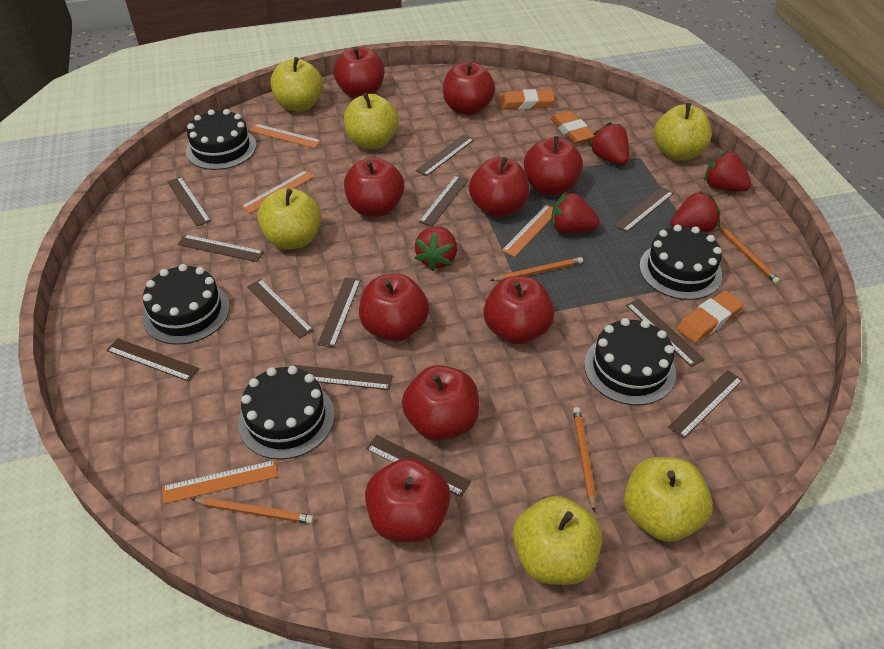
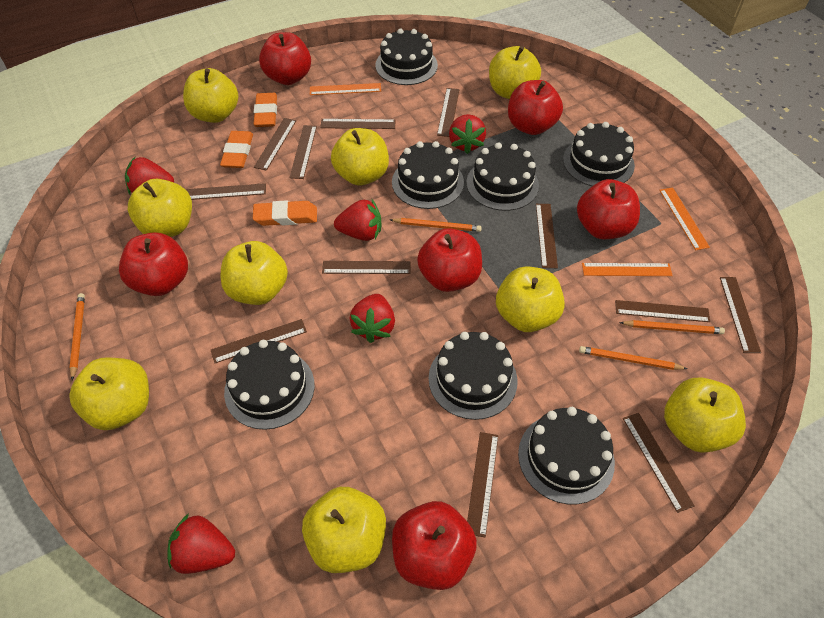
black cake: [142,264,230,345] [186,109,257,170] [238,366,334,460] [584,318,676,405] [639,225,722,300] = 5 -> [224,340,315,430] [375,29,438,85] [392,141,464,209] [429,332,518,420] [466,143,539,211] [518,407,615,504] [563,122,635,186] = 7
orange ruler: [162,460,278,504] [241,170,315,214] [249,124,321,148] [502,205,553,257] = 4 -> [310,83,381,95] [582,263,673,276] [659,187,710,250] = 3
red apple: [333,47,385,98] [344,157,404,217] [359,273,429,342] [365,458,451,542] [402,365,479,441] [443,62,495,115] [469,157,529,217] [484,276,555,344] [524,136,583,196] = 9 -> [119,232,188,296] [259,32,311,85] [392,501,477,590] [417,228,482,292] [508,80,563,135] [577,179,640,239] = 6
yellow apple: [257,188,321,249] [271,57,323,111] [344,93,399,149] [513,496,602,585] [624,457,713,542] [653,103,712,161] = 6 -> [69,357,149,430] [128,179,192,237] [183,68,238,123] [221,241,288,305] [302,487,386,573] [331,128,389,185] [489,46,541,99] [496,266,565,332] [664,377,746,453] = 9

